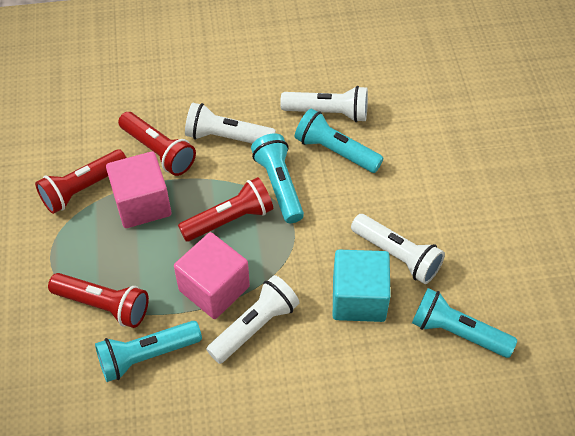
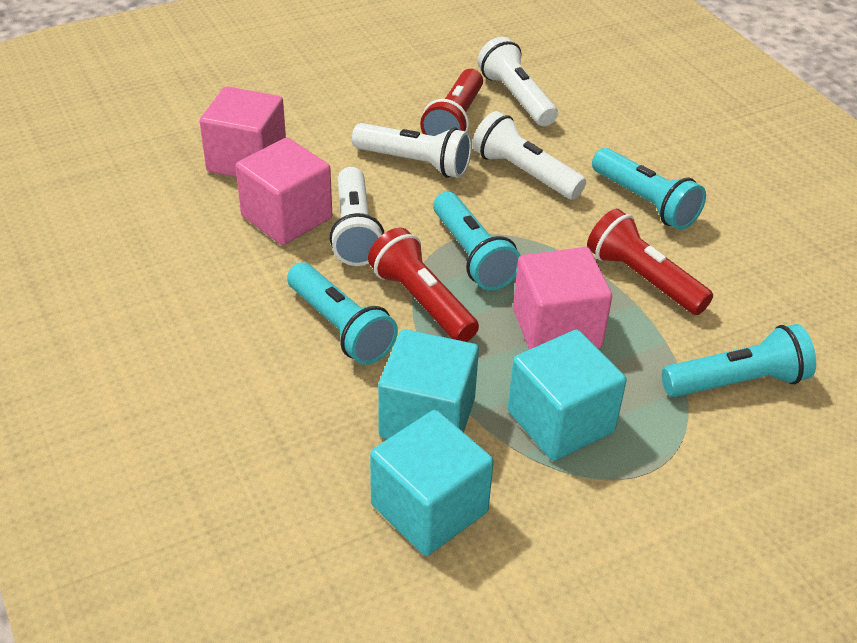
pink cube: [106,151,171,228] [174,232,250,319] = 2 -> [200,87,286,177] [236,137,332,245] [513,247,612,350] = 3
red flashlight: [35,149,127,214] [48,273,149,328] [118,112,196,176] [178,177,273,242] = 4 -> [368,228,479,342] [420,69,483,136] [587,209,713,315] = 3
turquoise cube: [333,250,391,322] = 1 -> [370,410,494,556] [378,329,479,439] [508,330,627,461] = 3

